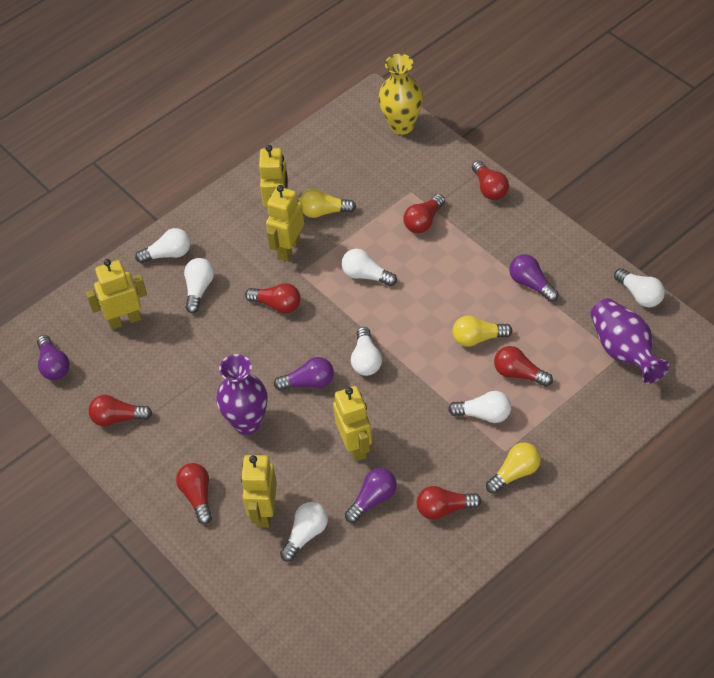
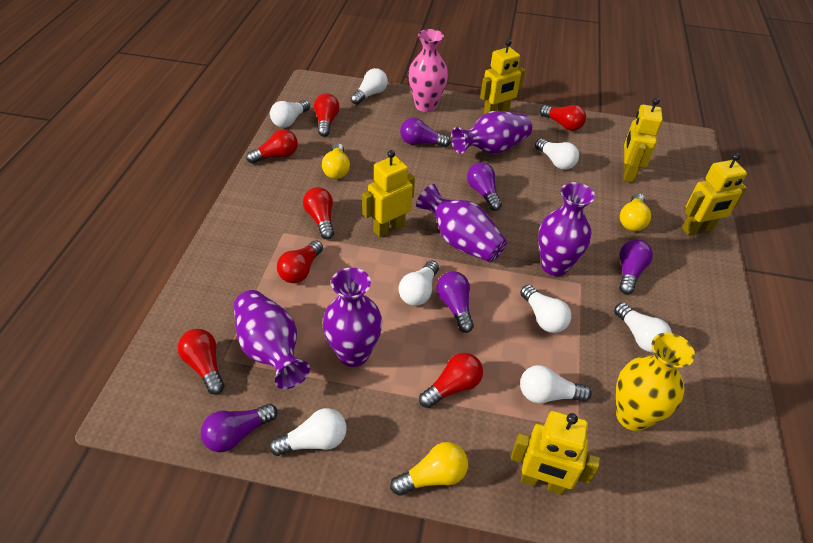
pink vase: none = 0 -> [408,29,448,112] = 1
purple light bulb: [37,335,70,380] [274,357,334,391] [345,468,397,523] [509,254,559,302] = 4 -> [201,404,278,453] [400,118,451,147] [436,271,474,333] [467,162,502,211] [619,239,653,294] = 5
purple vase: [216,354,267,435] [591,298,669,384] = 2 -> [234,290,310,389] [323,268,382,367] [416,184,507,262] [451,111,532,154] [538,182,595,276] = 5
white light bulb: [135,228,190,263] [184,258,214,313] [280,502,328,562] [342,249,397,286] [351,327,382,376] [448,391,511,423] [614,268,665,307] = 7 -> [269,408,347,456] [270,100,310,128] [350,68,388,105] [399,260,439,306] [520,285,571,333] [520,365,592,403] [535,139,579,170] [614,303,672,352] = 8

